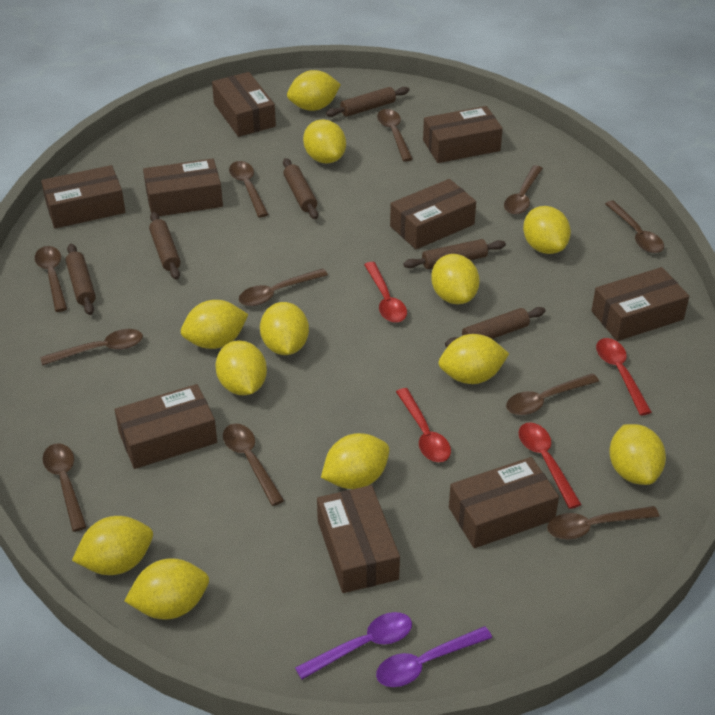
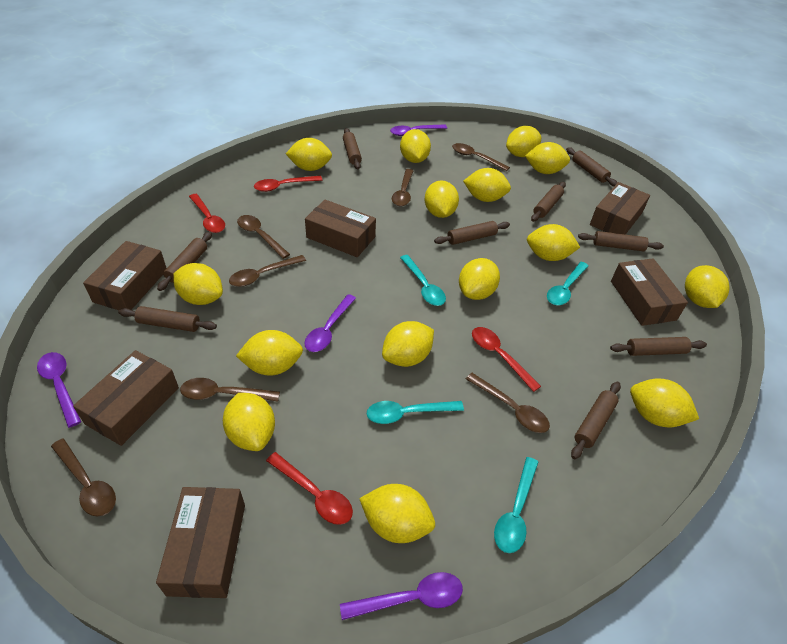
brown box: [41,165,125,228] [115,384,217,469] [143,158,223,216] [212,72,276,137] [317,485,400,593] [390,179,476,249] [423,106,503,163] [449,457,559,548] [591,267,689,341] = 9 -> [73,350,179,446] [83,241,167,310] [156,487,245,598] [305,200,376,257] [590,182,650,235] [611,258,688,326] = 6
brown rolling pin: [66,244,96,315] [149,212,181,280] [283,158,318,219] [326,87,409,117] [403,239,506,269] [445,307,546,347] = 6 -> [118,306,217,332] [157,232,212,291] [343,128,362,169] [434,221,510,245] [531,182,566,222] [566,147,617,186] [571,382,621,459] [578,231,664,251] [610,337,707,356] = 9
brown spoon: [35,246,67,312] [40,329,143,366] [43,443,87,532] [223,424,284,506] [229,161,269,217] [239,268,328,306] [377,109,413,161] [504,165,543,215] [506,373,599,415] [547,506,659,540] [605,201,664,253] = 11 -> [51,439,116,517] [180,378,280,402] [229,255,306,287] [237,215,290,259] [392,169,413,206] [452,143,510,171] [466,373,550,433] = 7
purple spoon: [295,612,412,680] [376,626,492,687] = 2 -> [37,352,81,428] [304,294,356,352] [340,572,463,620] [390,124,447,136] = 4
turquoise spoon: none = 0 -> [367,401,464,424] [400,255,446,306] [494,457,538,553] [547,262,589,305] = 4
yellow lemon: [72,516,153,575] [124,558,209,620] [181,300,248,349] [215,340,267,395] [260,302,309,355] [287,70,341,111] [303,119,346,164] [321,433,389,489] [431,254,480,304] [439,334,509,384] [523,206,571,254] [609,424,666,485] = 12 -> [173,263,223,305] [223,393,275,451] [236,330,303,376] [286,138,332,171] [359,484,435,543] [382,321,434,367] [400,129,431,163] [424,180,459,218] [459,258,500,300] [463,168,511,202] [506,126,541,157] [525,142,570,174] [527,224,580,261] [630,378,699,427] [685,265,730,308] = 15

